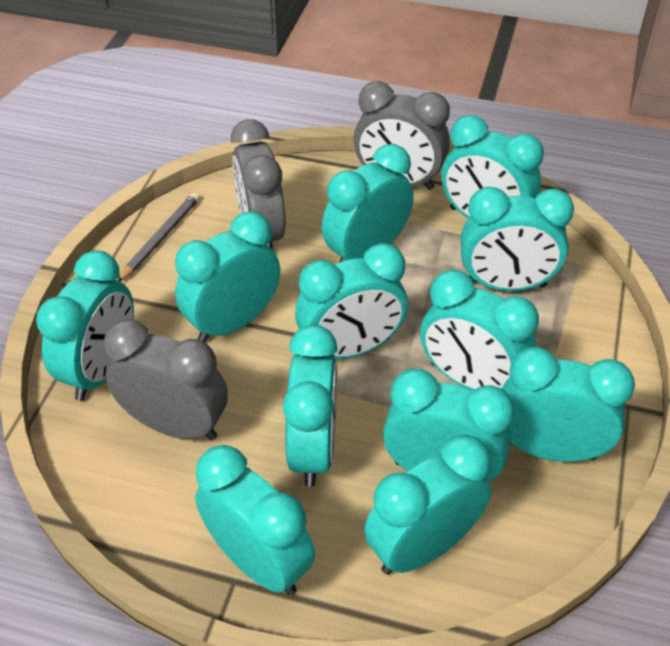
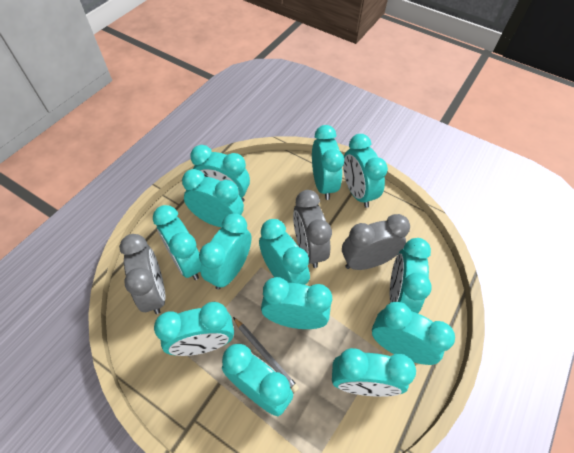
turquoise clock: [36,250,134,401] [175,212,280,342] [195,445,315,595] [283,324,338,487] [295,243,408,359] [321,144,414,262] [364,435,491,575] [383,369,515,482] [420,270,539,390] [442,115,544,218] [461,187,574,291] [502,347,635,462] = 12 -> [153,205,201,280] [154,302,234,356] [182,169,244,227] [190,145,250,202] [199,213,252,290] [222,344,293,417] [259,219,310,285] [261,277,332,329] [312,125,344,200] [332,348,416,397] [343,134,388,208] [372,302,455,365] [390,238,432,313] = 13

